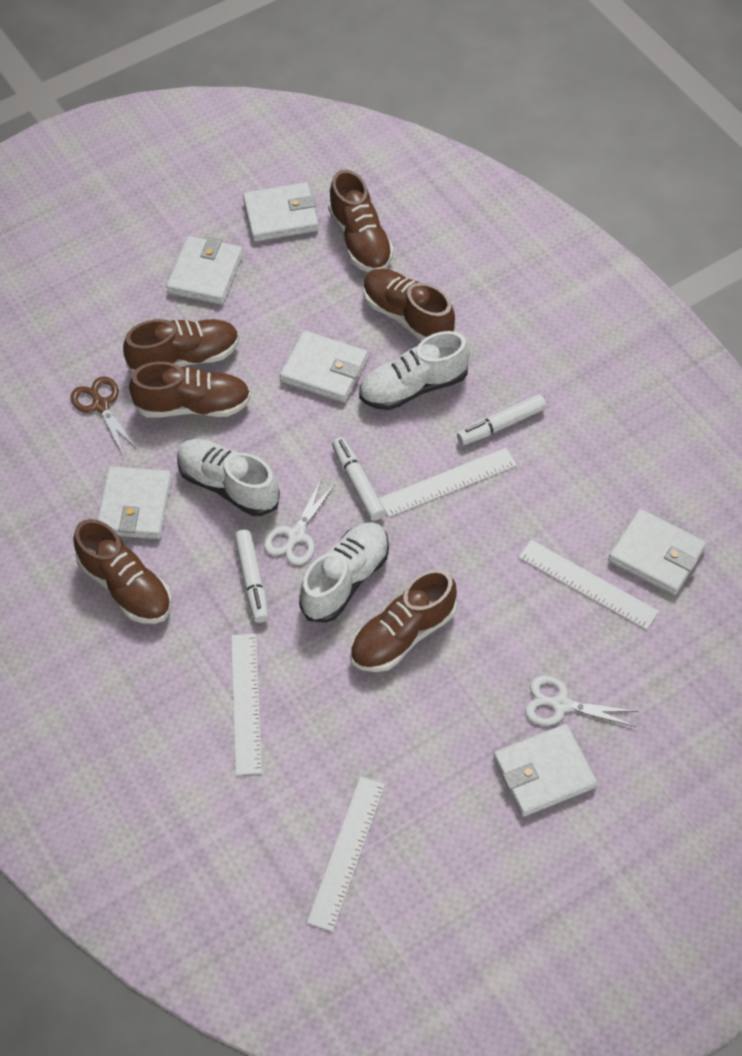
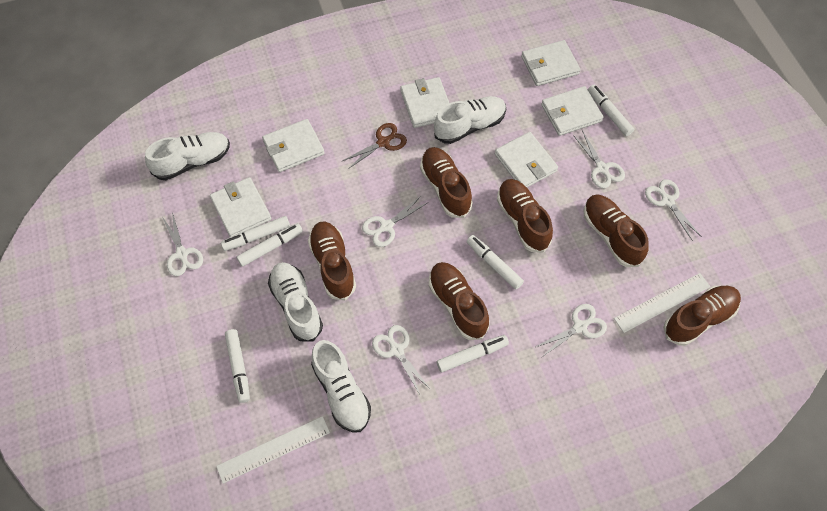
white marker: [234,530,269,623] [332,437,385,521] [457,394,546,445] = 3 -> [221,216,290,251] [225,329,250,403] [237,223,303,267] [437,335,509,372] [467,235,524,289] [588,85,634,136] = 6
white ruler: [231,633,262,775] [307,777,385,932] [379,448,517,517] [519,540,659,630] = 4 -> [216,416,330,484] [614,273,710,333] = 2
white scissors: [264,478,336,565] [525,676,638,727] = 2 -> [162,212,203,276] [362,195,429,247] [372,325,431,396] [536,304,607,357] [573,131,625,188] [645,179,702,241] = 6
white shoe: [177,439,280,516] [299,522,389,623] [359,331,470,410] = 3 -> [145,132,230,180] [268,262,323,341] [311,340,371,432] [434,96,506,144] = 4

